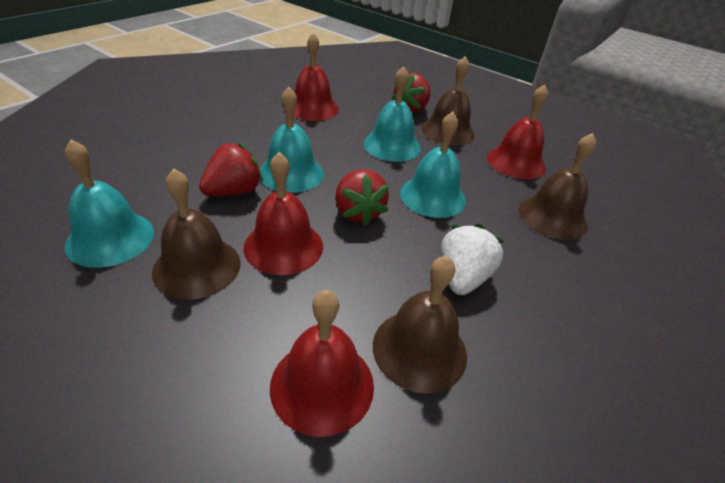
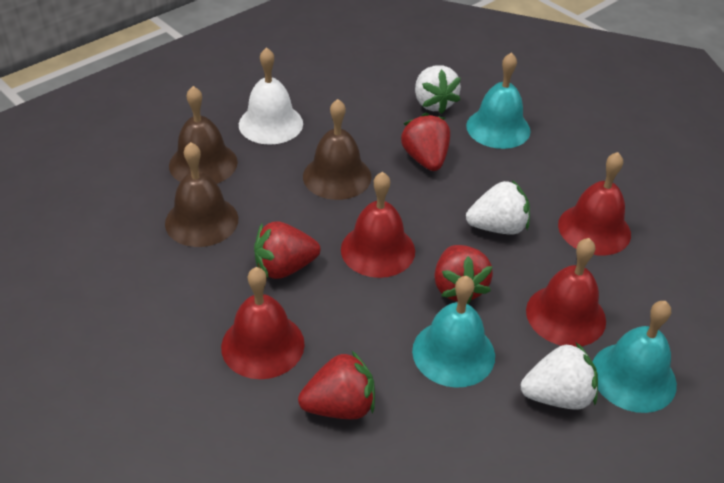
brown bell: [152,169,241,300] [373,256,467,394] [421,56,475,145] [519,133,596,240] = 4 -> [165,142,238,247] [169,86,238,184] [303,99,372,200] = 3
red strawberry: [199,143,263,197] [335,169,389,226] [391,73,431,113] = 3 -> [254,222,320,279] [298,350,375,419] [401,113,450,171] [434,245,493,304] = 4
turquoise bell: [65,139,154,268] [260,87,324,193] [363,66,421,162] [400,112,466,218] = 4 -> [412,276,495,388] [466,52,531,149] [593,301,677,413] = 3
white bell: none = 0 -> [239,47,303,145] = 1
white strawberry: [441,224,504,295] = 1 -> [415,65,461,114] [466,180,530,235] [521,343,598,410] = 3

